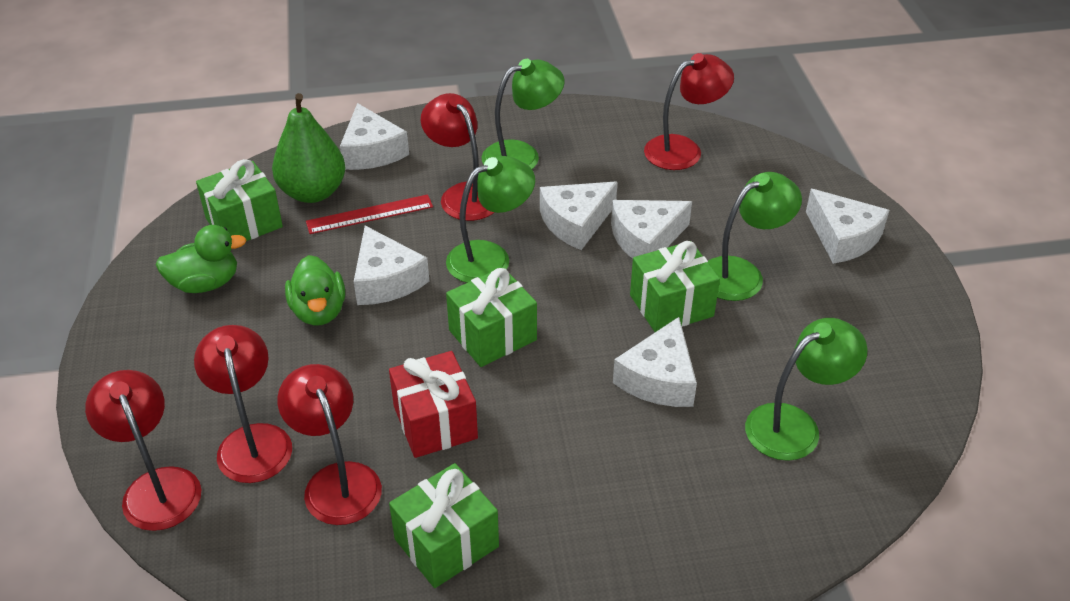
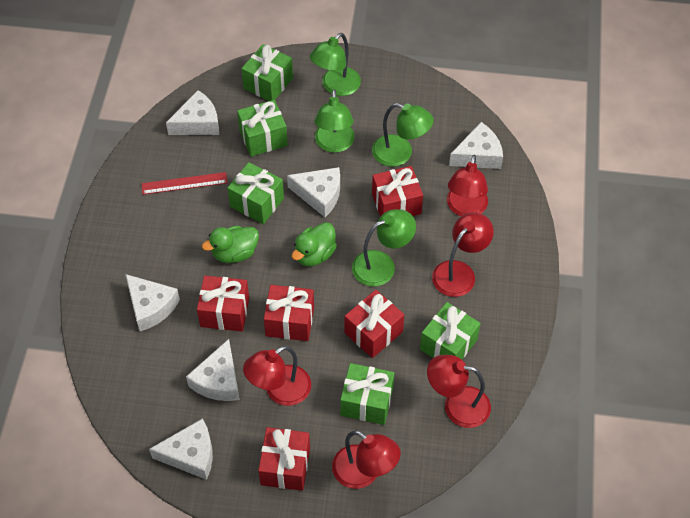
green gift: [196,159,283,241] [389,463,499,588] [446,267,537,367] [630,241,720,332] = 4 -> [227,162,284,224] [237,100,288,157] [241,44,293,101] [340,363,394,425] [420,302,481,359] = 5
green pear: [272,93,345,203] = 1 -> none = 0
red gift: [389,351,478,458] = 1 -> [197,276,249,331] [258,427,310,491] [264,285,314,341] [345,290,404,358] [372,166,423,217] = 5

